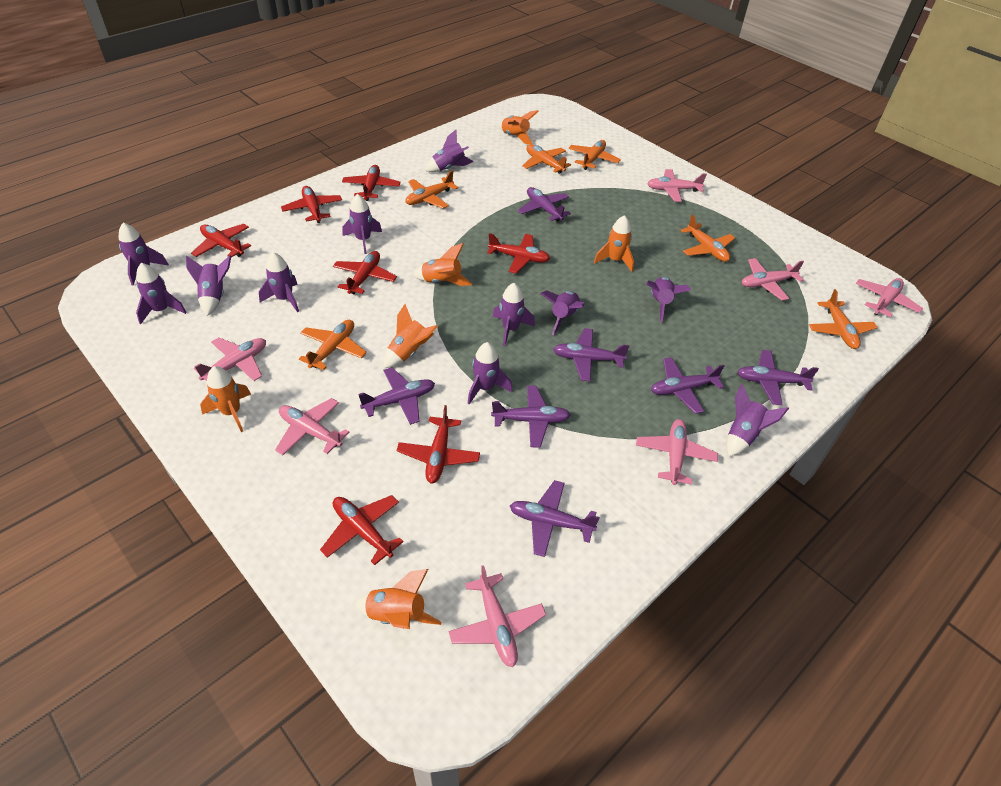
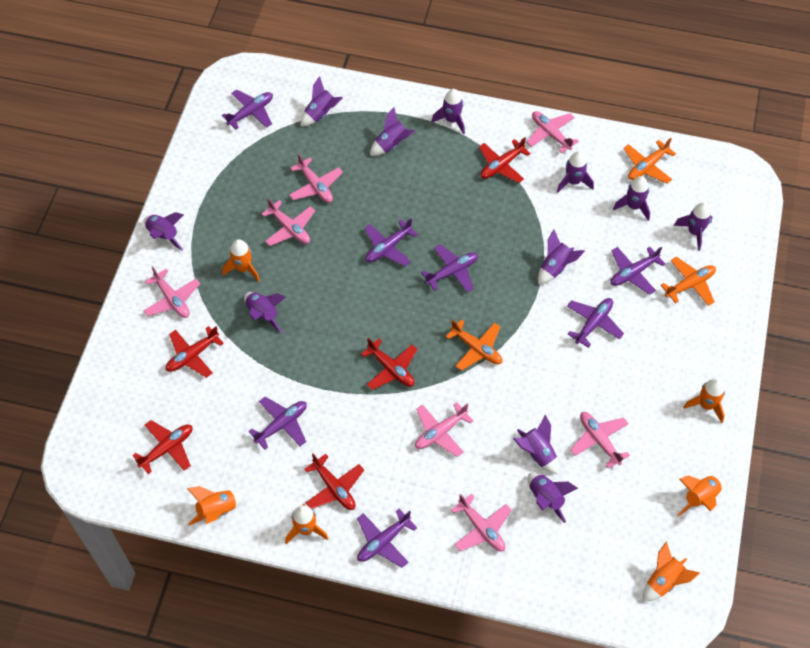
orange plane: [299,320,367,370] [405,170,458,209] [522,144,571,174] [569,140,621,170] [681,214,735,262] [809,289,878,349] = 6 -> [446,319,502,371] [623,138,676,184] [661,257,716,306] = 3
red plane: [191,224,251,257] [281,186,342,223] [320,495,404,565] [333,251,397,294] [342,165,401,201] [397,405,480,483] [487,233,550,273] = 7 -> [132,420,192,474] [166,326,224,378] [304,454,364,510] [361,338,418,390] [479,137,531,183] = 5

